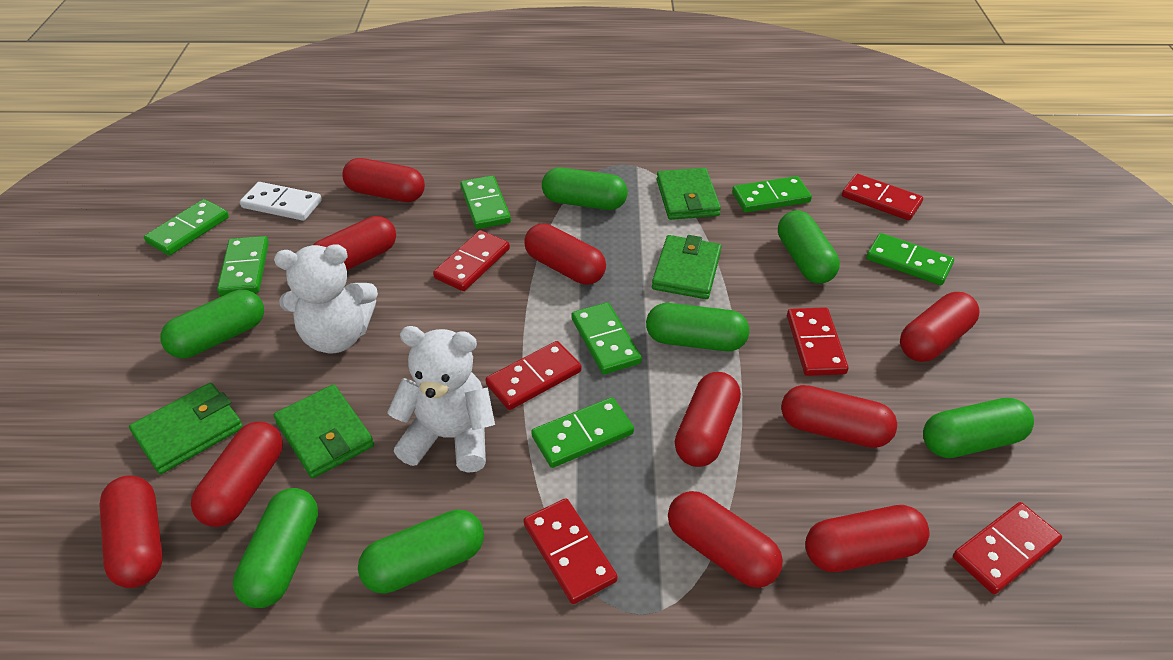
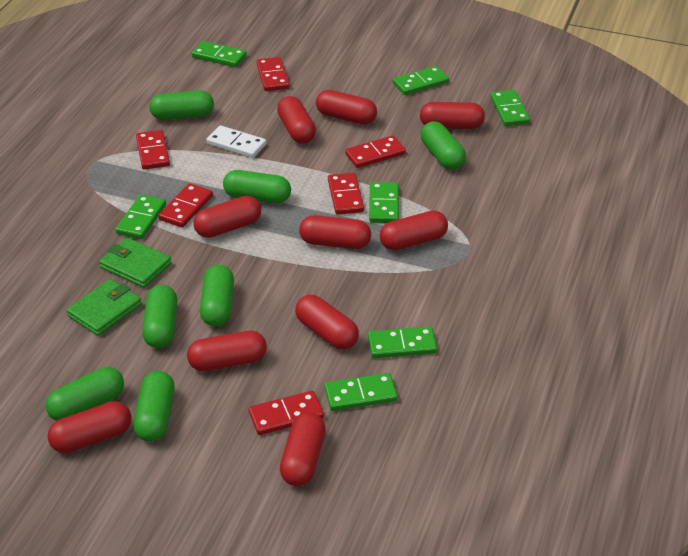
green wallet: [129,383,243,474] [274,385,374,478] [652,235,721,299] [657,168,721,220] = 4 -> [66,279,142,336] [99,238,172,288] = 2
white teddy bear: [274,244,378,353] [387,326,495,473] = 2 -> none = 0

